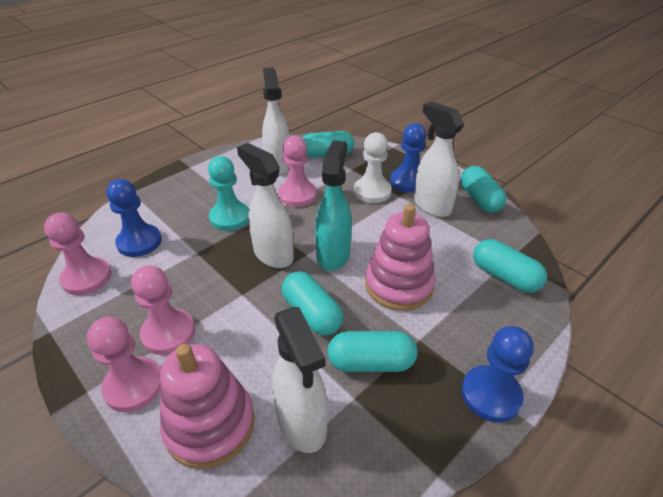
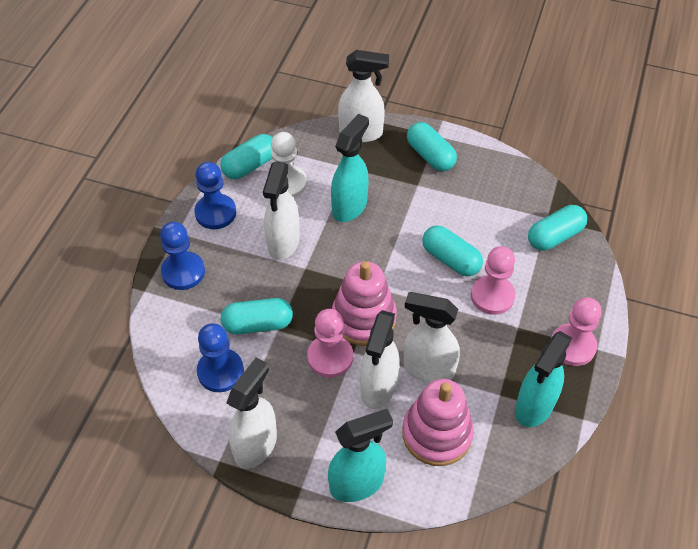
pink pawn: [44,213,111,295] [87,317,161,412] [131,265,195,355] [278,136,316,207] = 4 -> [307,309,353,378] [471,246,515,315] [551,297,602,366] = 3
turquoise pawn: [208,156,249,231] = 1 -> none = 0
turquoise spray bottle: [315,140,352,271] = 1 -> [328,409,393,502] [331,114,369,222] [515,331,572,427] = 3
white spray bottle: [237,143,294,268] [262,67,290,175] [272,307,328,453] [414,102,464,217] = 4 -> [226,357,277,469] [263,162,300,260] [338,50,389,142] [360,310,399,409] [404,292,460,383] = 5

